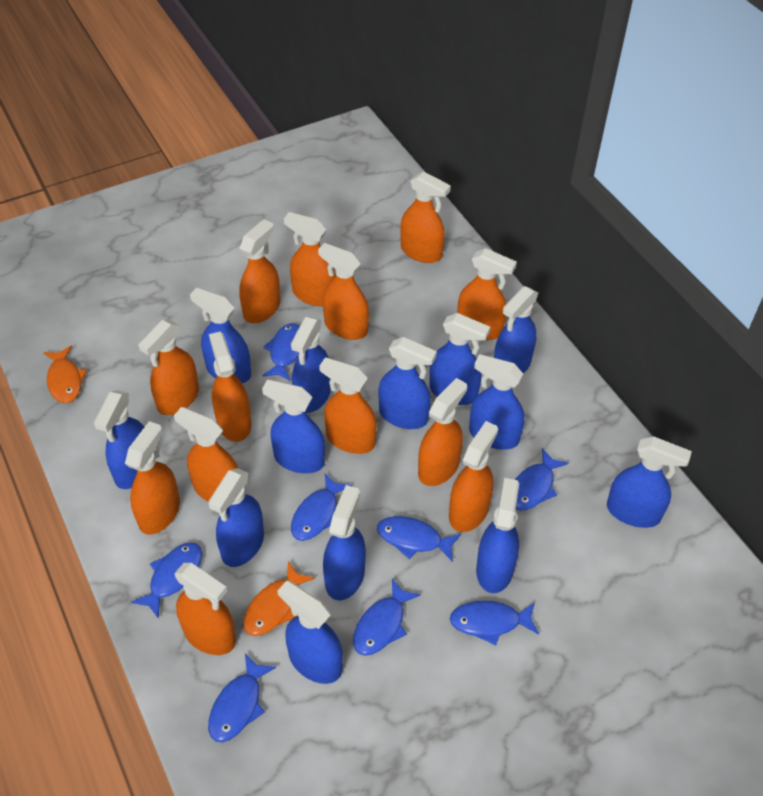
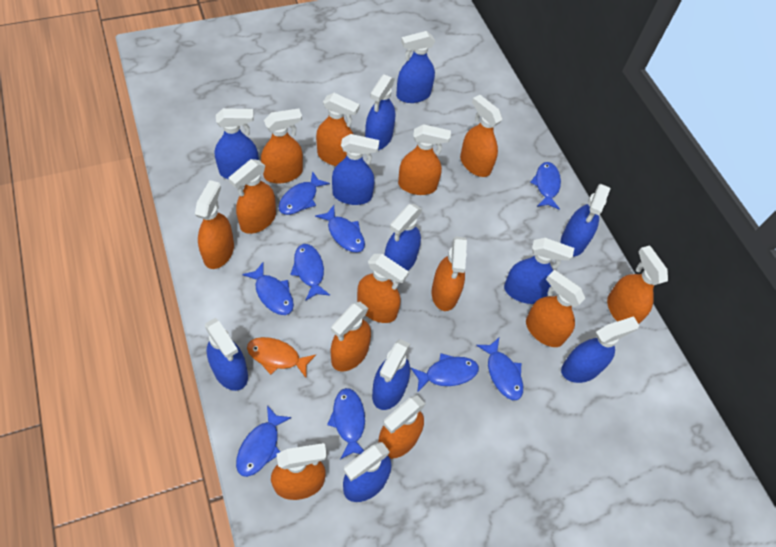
blue fish: [131,542,202,619] [208,654,276,742] [262,323,300,381] [291,473,352,541] [353,579,421,656] [377,516,461,562] [450,601,539,645] [515,448,569,511] = 8 -> [236,405,292,477] [242,263,294,315] [279,171,330,215] [290,244,330,301] [315,205,365,253] [327,388,365,459] [411,353,479,393] [476,338,523,400] [530,162,561,210] = 9
blue spray bottle: [94,390,144,489] [190,288,251,383] [208,468,264,567] [262,380,325,474] [278,581,343,684] [291,317,331,413] [323,485,366,600] [378,337,437,429] [429,313,490,405] [469,354,525,450] [476,478,519,593] [494,286,538,373] [607,436,692,528] = 13 -> [205,318,248,391] [214,108,259,179] [332,134,379,205] [343,442,392,502] [365,74,395,150] [372,339,410,410] [385,204,422,271] [396,31,435,103] [504,238,574,304] [561,184,611,257] [561,316,639,383] = 11
orange fish: [43,345,87,403] [243,561,315,636] = 2 -> [247,337,316,378] = 1

